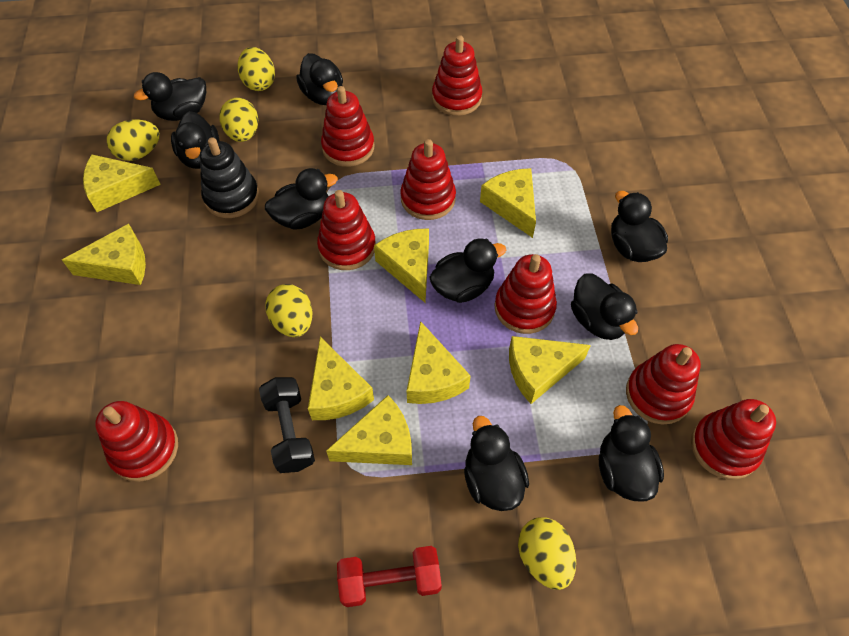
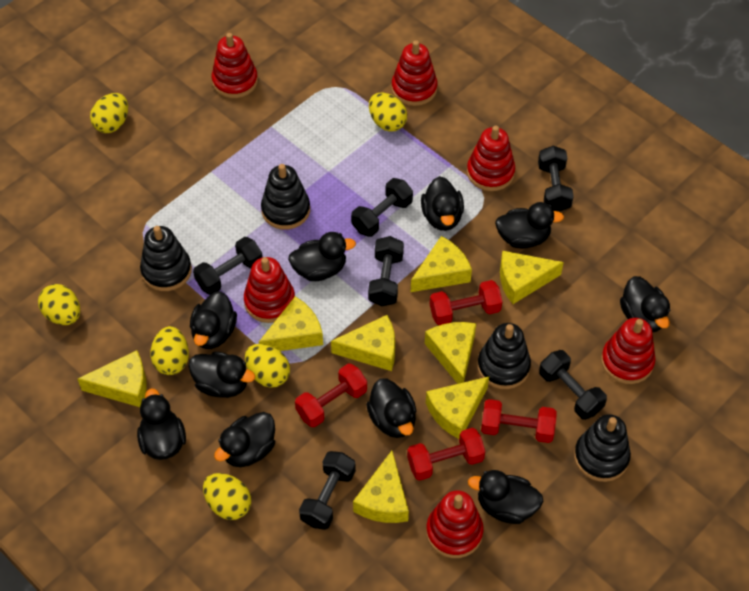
black duck: [134,72,206,121] [171,111,219,169] [265,168,338,229] [296,53,343,105] [429,238,506,303] [464,416,529,511] [571,273,638,340] [599,405,664,501] [611,191,668,262] = 9 -> [137,389,186,460] [188,352,255,398] [190,291,237,349] [214,412,275,467] [288,232,356,281] [366,378,416,438] [421,176,464,231] [468,470,543,524] [495,202,564,249] [620,276,670,332] = 10
black dumbbell: [259,377,315,473] = 1 -> [193,237,263,295] [299,451,356,530] [351,178,413,237] [368,236,404,306] [538,146,574,212] [539,350,607,420] = 6
black stacking toy: [200,137,259,218] = 1 -> [140,226,192,291] [261,164,310,230] [477,323,531,389] [574,414,631,482] = 4
red dumbbell: [337,546,442,607] = 1 -> [295,364,367,427] [407,428,485,481] [430,280,503,325] [481,399,557,443] = 4
red stacking toy: [95,401,178,482] [317,190,376,270] [321,86,375,167] [400,139,456,220] [432,35,482,116] [495,254,557,334] [626,344,701,424] [691,399,776,480] = 8 -> [212,33,258,98] [244,257,295,323] [391,40,438,106] [426,491,484,558] [467,126,515,191] [601,318,656,384] = 6
yellow egg: [107,119,160,161] [219,98,258,142] [237,47,275,91] [265,284,312,337] [518,517,576,590] = 5 -> [38,284,80,325] [90,93,128,133] [150,326,189,375] [203,473,251,520] [245,344,290,388] [369,93,407,132] = 6

